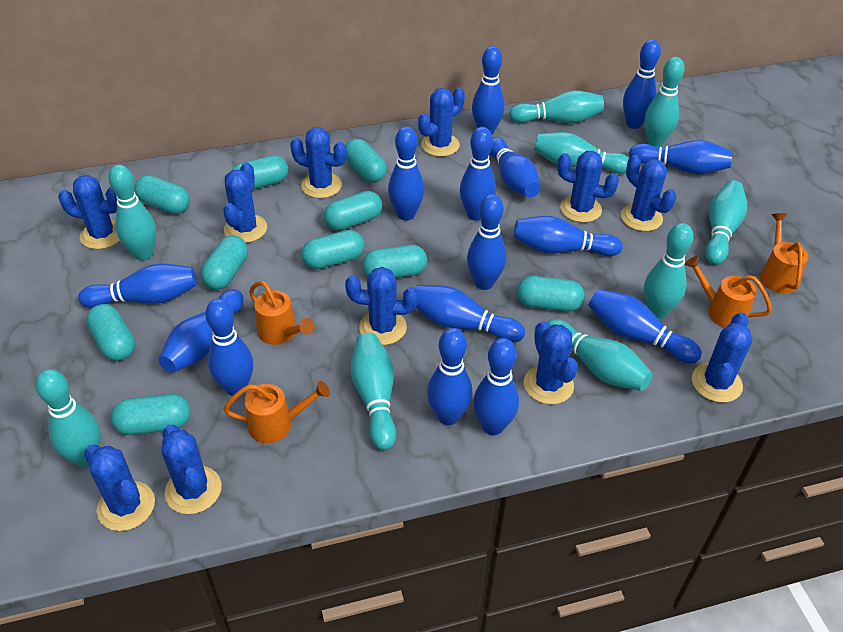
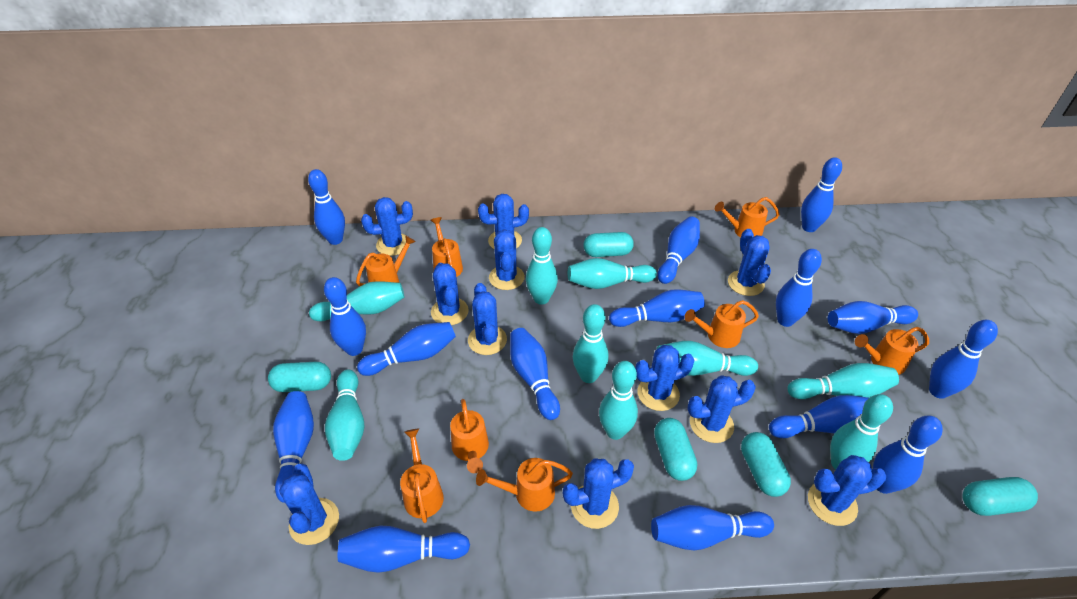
orange watering can: [223,381,330,443] [249,281,315,345] [685,256,772,328] [760,213,808,293] = 4 -> [356,235,416,286] [400,428,444,523] [431,217,463,277] [450,399,489,473] [476,458,573,512] [684,300,759,348] [715,197,780,237] [855,327,929,375] = 8
turquoise capsule: [86,304,135,361] [111,394,190,435] [134,175,190,214] [201,235,248,289] [232,155,289,190] [301,230,365,269] [324,191,382,231] [345,139,387,183] [362,245,427,278] [517,276,585,311] = 10 -> [268,362,331,392] [584,232,634,257] [654,418,697,481] [741,432,791,497] [962,477,1038,516] = 5

